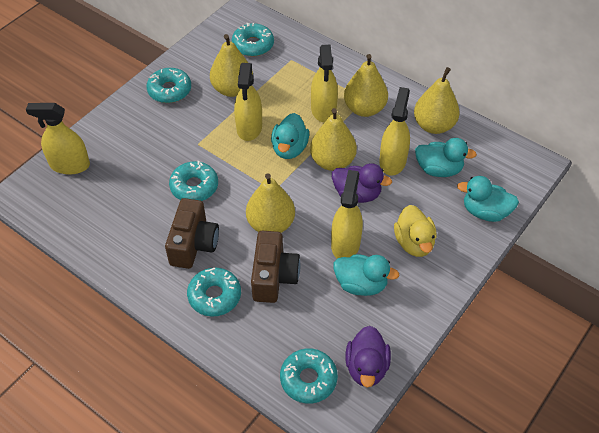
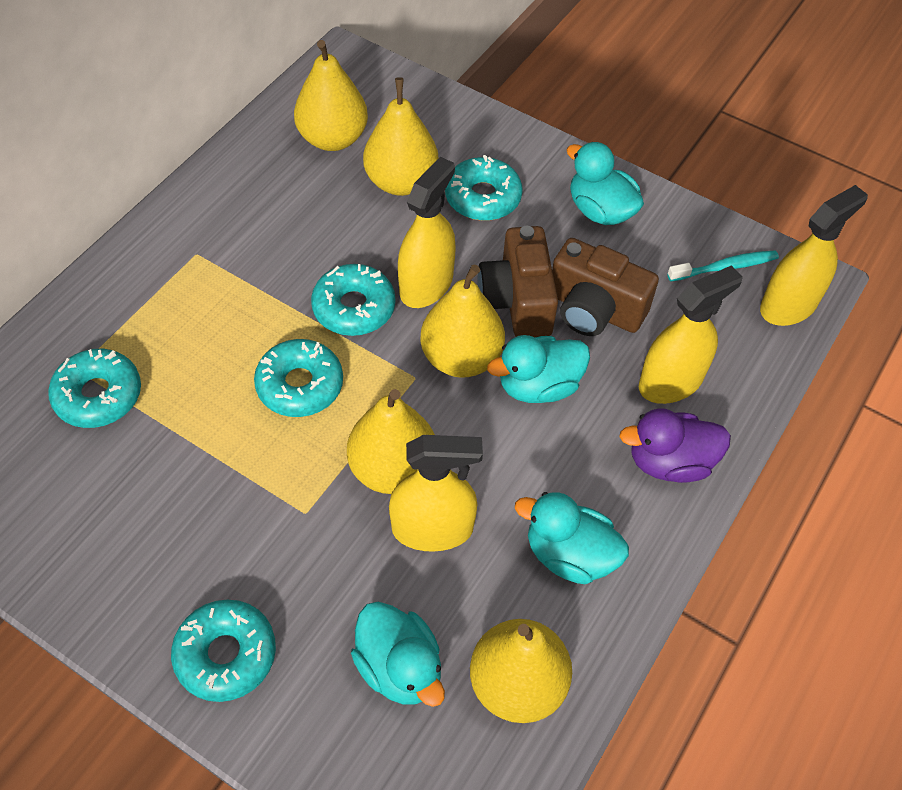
purple duck: [332,163,392,203] [345,326,391,388] = 2 -> [619,408,731,483] = 1
turquoise toothbrush: none = 0 -> [667,250,779,282] = 1
yellow duck: [394,205,437,257] = 1 -> none = 0
yellow spray bottle: [26,103,90,174] [234,63,262,141] [311,44,338,122] [331,170,363,259] [379,87,410,176] = 5 -> [389,435,483,552] [398,157,456,308] [639,265,743,404] [760,185,868,326] = 4

